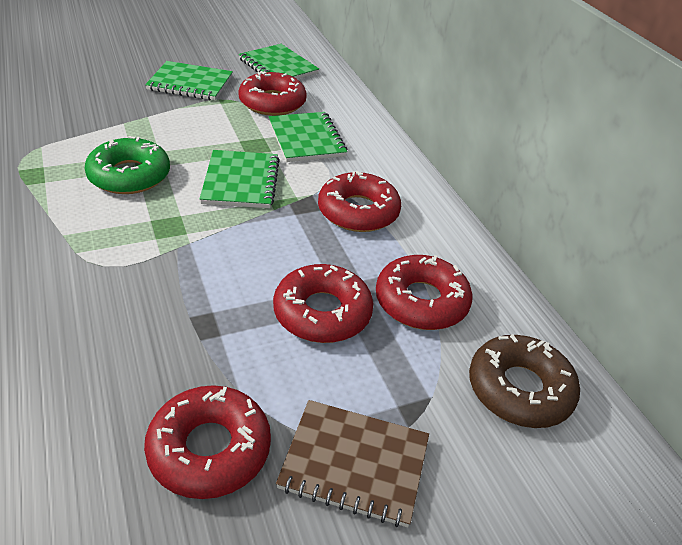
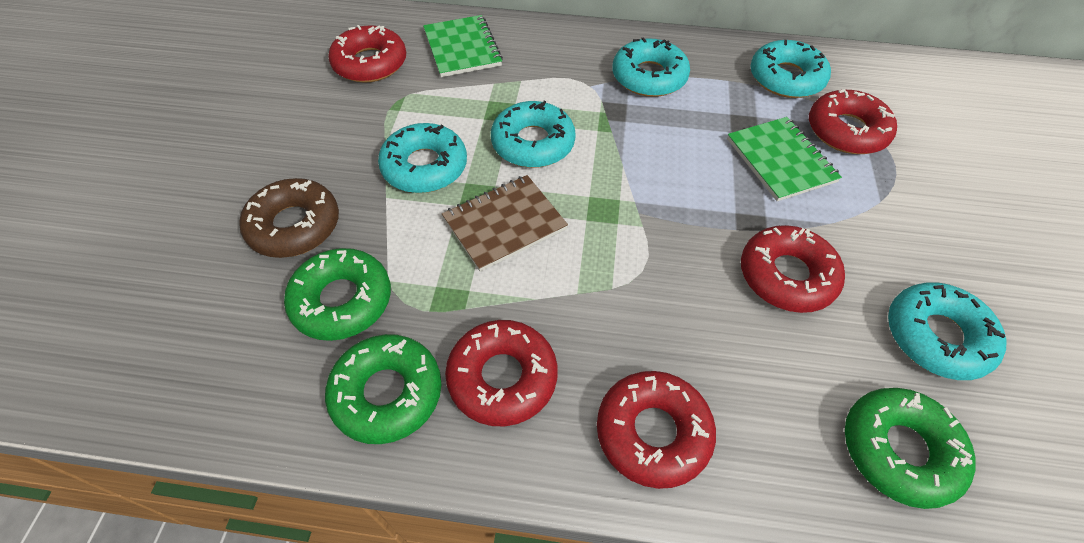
green donut: [84,136,170,194] = 1 -> [284,248,391,341] [325,334,442,444] [845,388,976,509] = 3
green notebook: [145,61,233,100] [200,150,280,208] [239,44,319,79] [268,112,348,162] = 4 -> [423,15,503,77] [727,117,842,201] = 2
turquoise donut: none = 0 -> [378,123,467,193] [491,101,576,168] [612,37,690,97] [751,40,831,98] [888,282,1007,380] = 5

